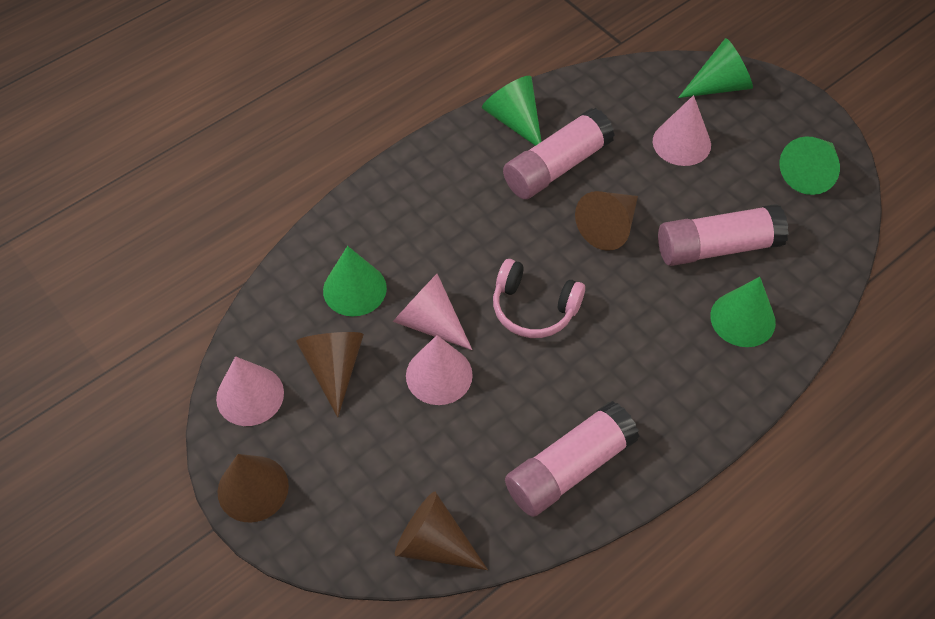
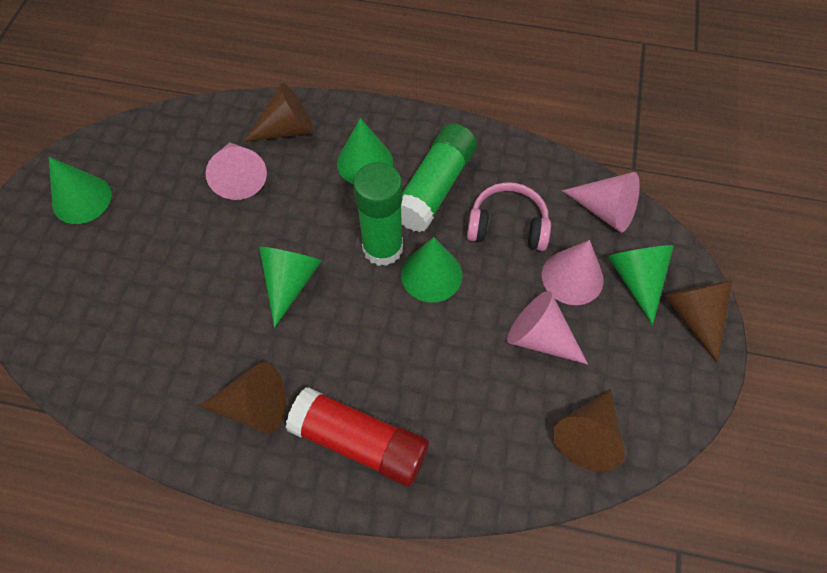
green glue stick: none = 0 -> [353,162,403,266] [401,123,477,232] = 2
pink glue stick: [503,108,615,199] [505,401,640,517] [658,204,789,266] = 3 -> none = 0
red glue stick: none = 0 -> [286,387,429,486] = 1

